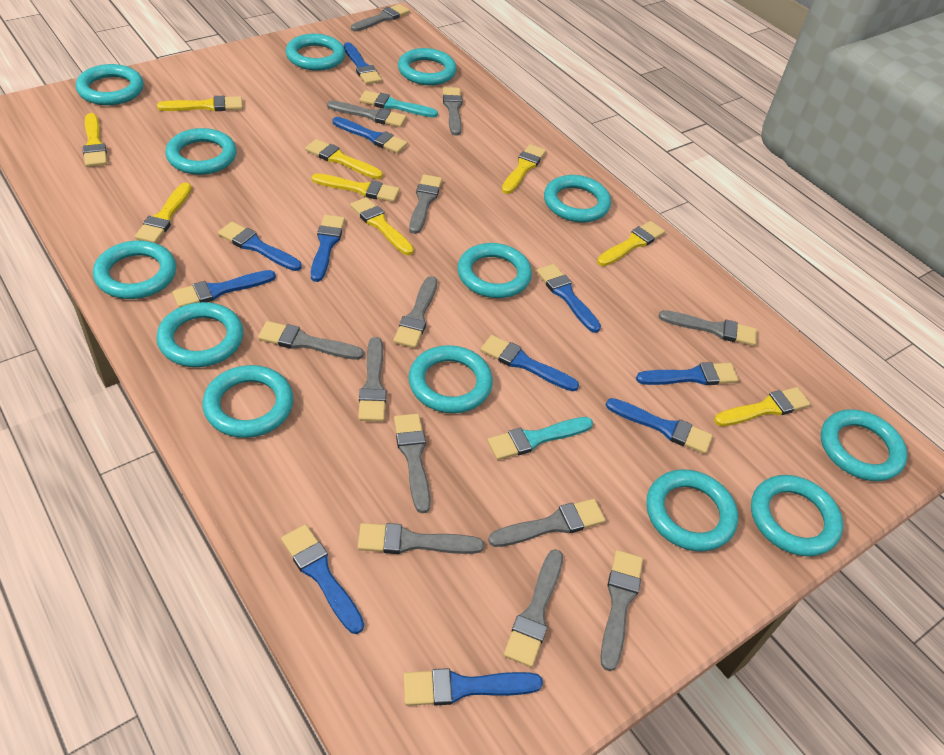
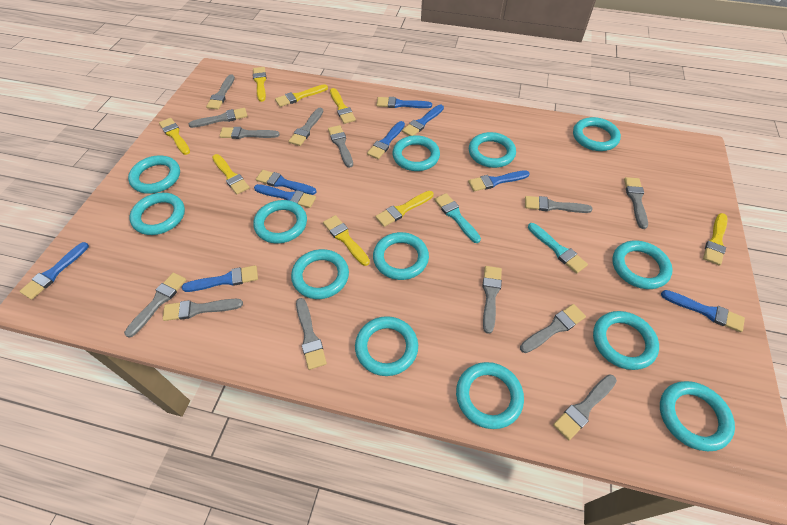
blue brush: [172,270,276,308] [218,222,302,271] [281,524,364,634] [310,215,345,282] [333,117,408,153] [344,42,382,84] [403,668,543,706] [480,335,579,392] [536,264,601,333] [606,398,713,454] [636,362,739,385] = 11 -> [19,242,89,300] [182,265,258,292] [254,184,316,208] [256,170,316,195] [367,121,405,159] [376,97,432,108] [402,105,444,136] [468,170,530,191] [661,290,745,332] = 9
yellow brush: [82,113,107,167] [135,182,192,243] [157,96,243,111] [305,139,383,179] [312,173,400,202] [350,197,414,255] [501,144,546,194] [597,221,665,266] [714,387,811,426] = 9 -> [159,118,190,155] [212,154,250,194] [253,67,267,102] [275,84,328,107] [323,215,370,266] [330,88,356,124] [375,191,433,227] [703,213,728,265] = 8

